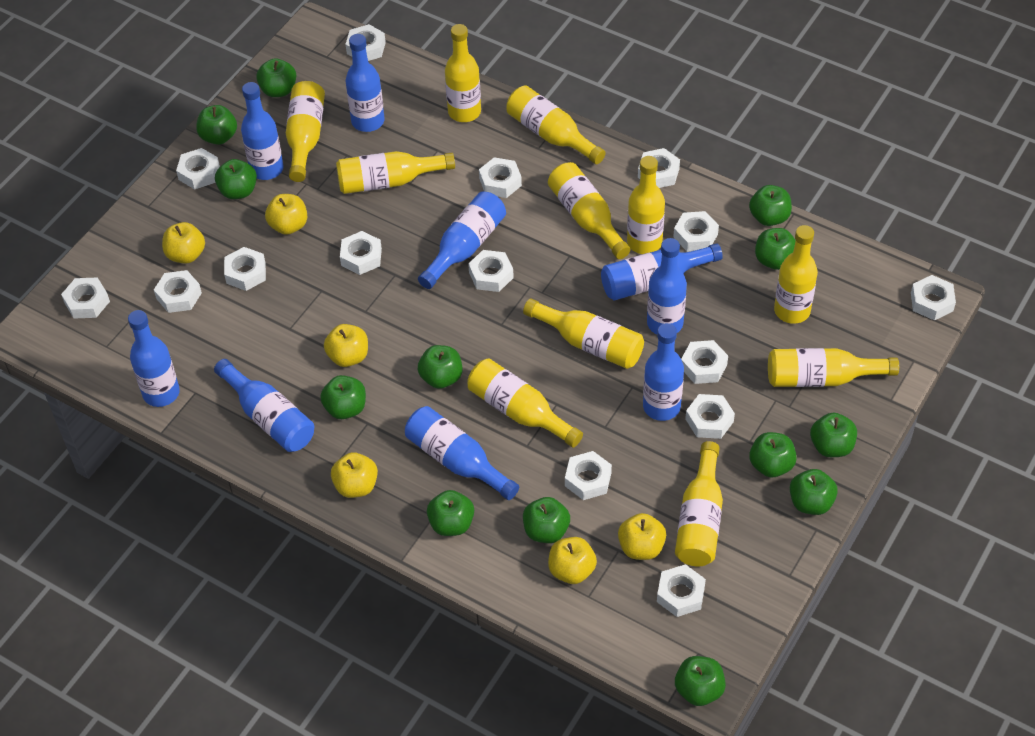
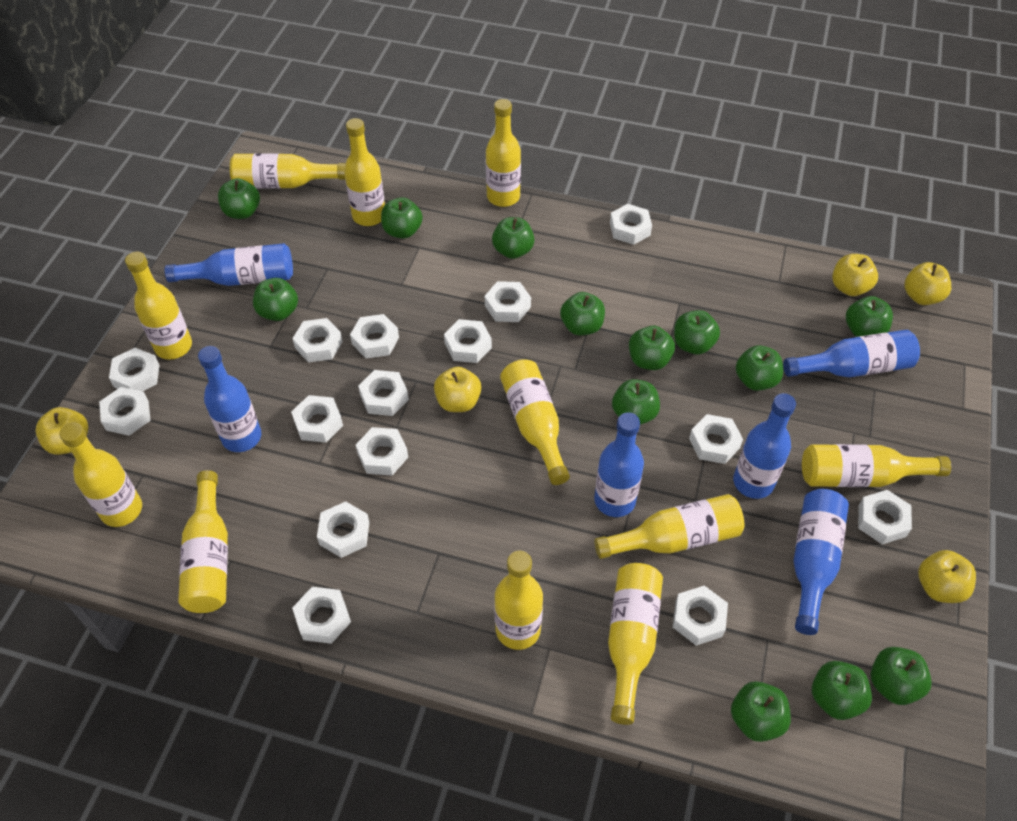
blue bottle: [128,310,180,407] [214,359,314,452] [241,82,284,180] [346,34,385,132] [405,406,519,500] [418,192,506,289] [601,243,723,300] [643,323,684,421] [647,238,687,334] = 9 -> [164,243,293,286] [198,346,261,452] [594,412,644,517] [733,393,796,499] [783,330,920,377] [794,489,849,635] = 6
yellow apple: [162,222,205,264] [265,194,307,235] [324,324,368,367] [331,452,378,498] [548,537,597,584] [618,513,666,560] = 6 -> [36,407,89,455] [434,367,482,412] [832,254,878,296] [904,262,951,305] [918,550,976,603] = 5

